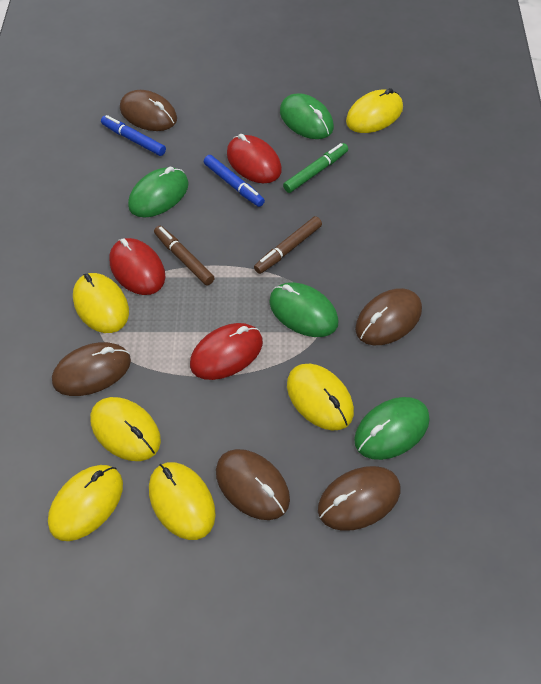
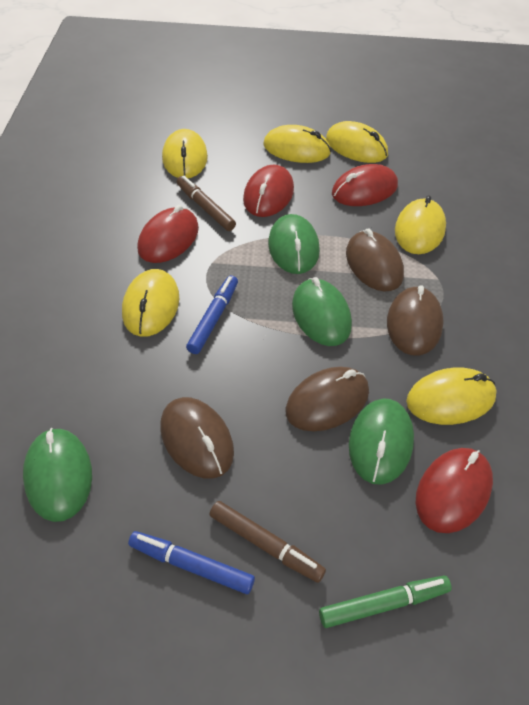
brown mouse: [52,342,131,396] [120,90,177,131] [216,449,290,520] [318,466,400,531] [355,288,422,345] = 5 -> [160,397,234,479] [285,367,369,431] [346,228,404,291] [387,285,443,355] = 4
red mouse: [109,238,165,295] [190,323,263,380] [227,134,282,183] = 3 -> [137,205,199,263] [243,165,294,217] [332,164,398,206] [416,448,493,533] = 4

